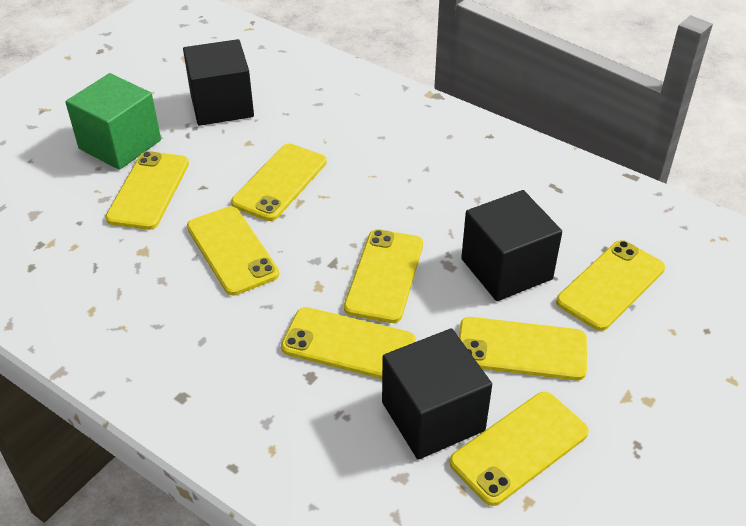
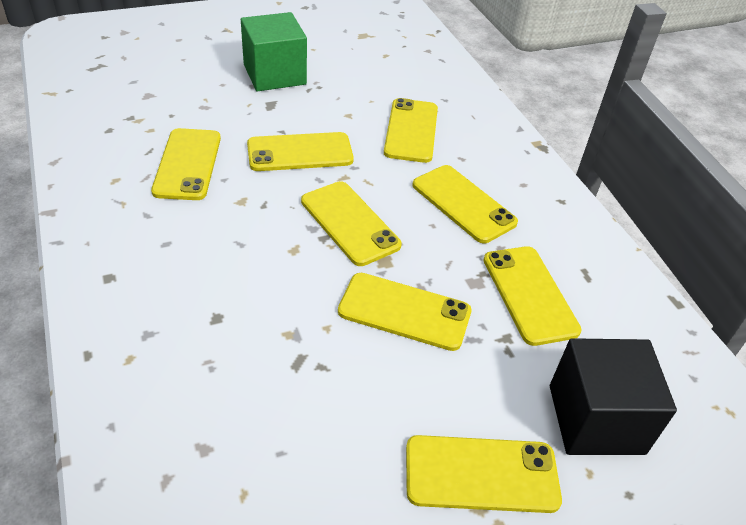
black cube: [183,39,254,126] [382,328,492,460] [461,190,562,301] = 3 -> [550,338,677,455] = 1

